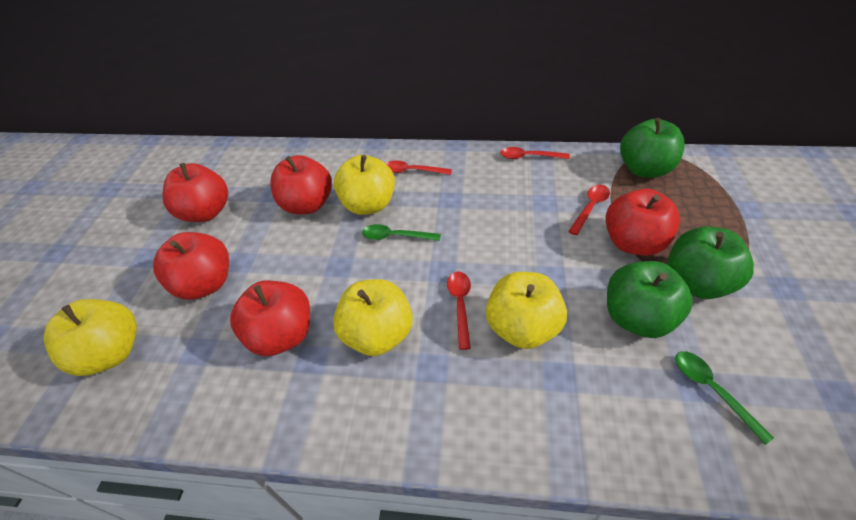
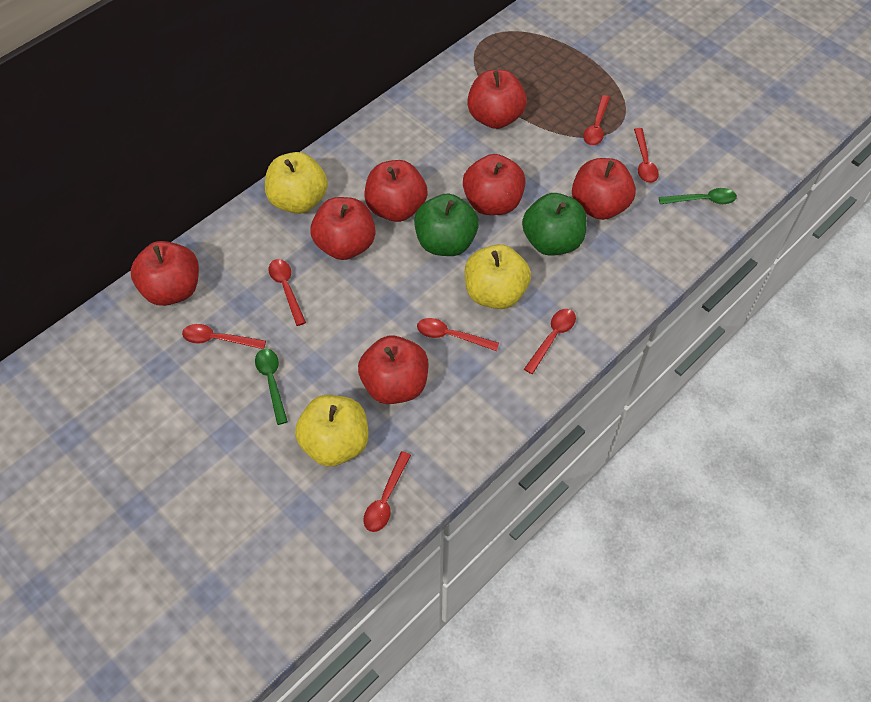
green apple: [607,261,693,338] [620,118,685,178] [667,226,754,299] = 3 -> [414,194,479,256] [522,193,587,256] = 2
red apple: [153,232,229,300] [162,163,228,222] [230,280,310,356] [270,155,332,214] [606,189,680,256] = 5 -> [131,241,199,306] [310,197,375,260] [358,336,429,404] [365,160,428,222] [463,154,526,215] [467,70,527,129] [572,158,636,220] = 7
red spoon: [385,160,452,175] [447,271,471,350] [500,147,570,159] [568,185,610,235] = 4 -> [182,324,266,349] [268,259,306,326] [363,451,411,532] [417,318,499,351] [524,309,576,374] [583,95,610,146] [634,128,659,183] = 7
yellow apple: [44,299,137,376] [333,279,413,356] [334,155,395,215] [486,272,567,349] = 4 -> [265,152,328,214] [295,395,368,466] [465,244,531,309] = 3

